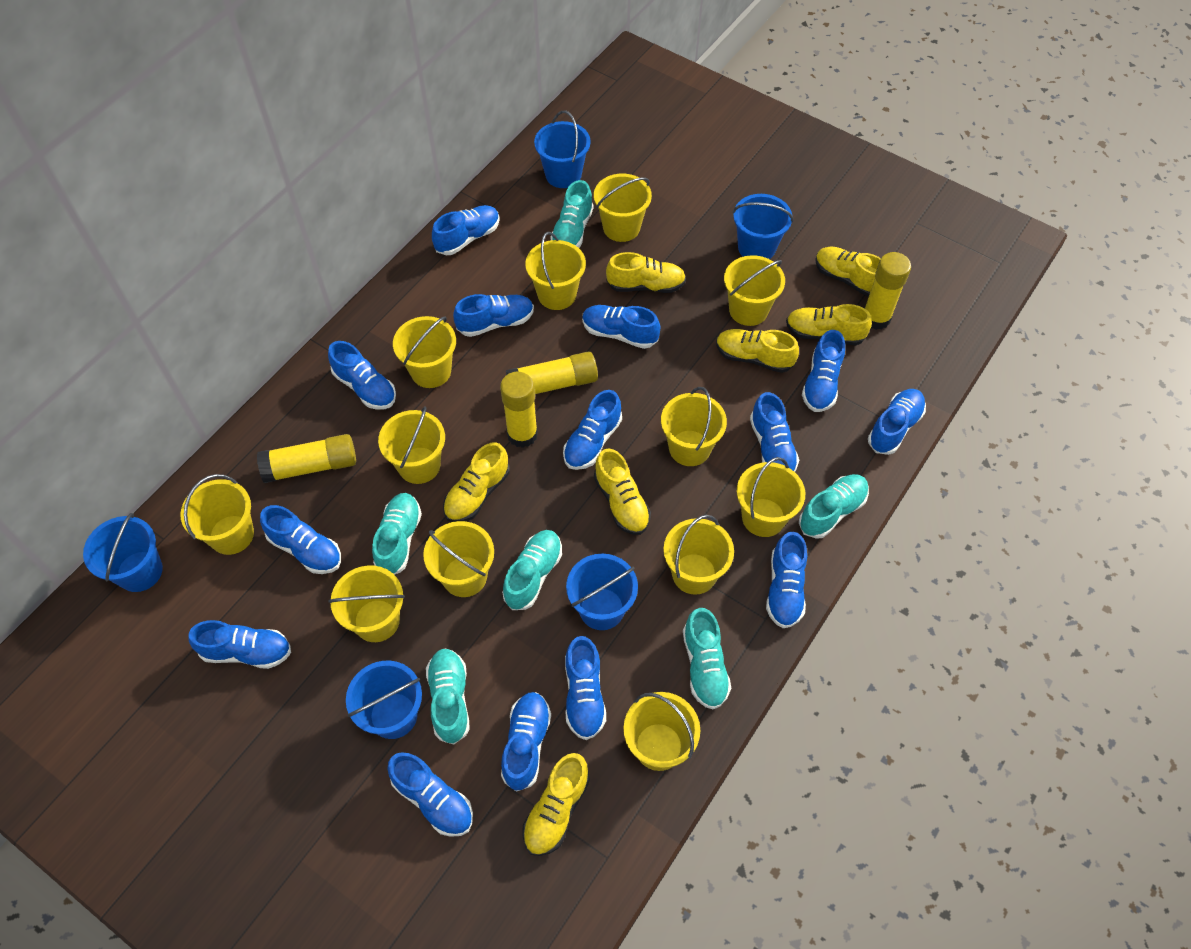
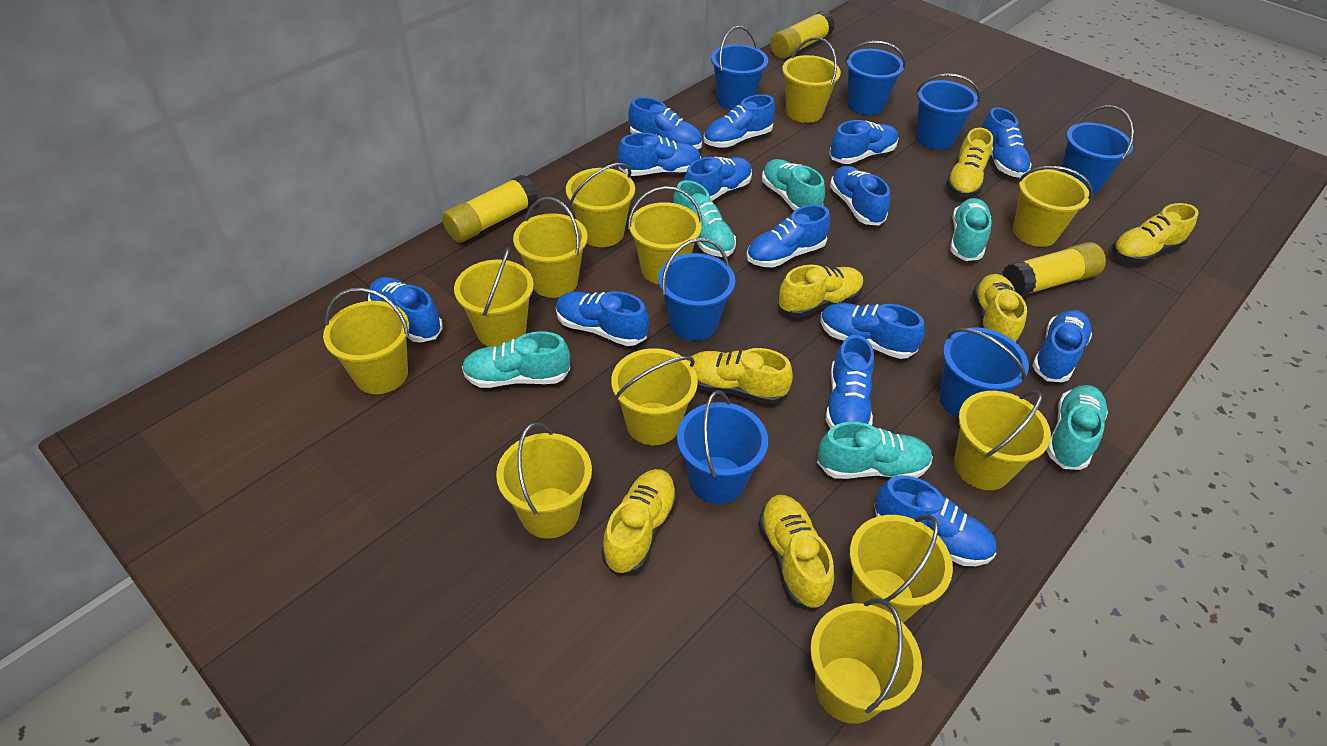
blue bucket: [83,513,163,592] [346,661,422,739] [534,111,591,188] [566,554,638,630] [732,194,793,259] = 5 -> [658,238,735,341] [677,390,768,504] [711,26,768,110] [845,41,906,115] [916,74,981,150] [940,327,1029,418] [1061,105,1134,194] = 7
yellow glue stick: [257,434,356,483] [500,372,538,448] [506,351,598,394] [864,252,911,330] = 4 -> [442,175,538,243] [770,11,835,59] [1002,242,1106,297] = 3

